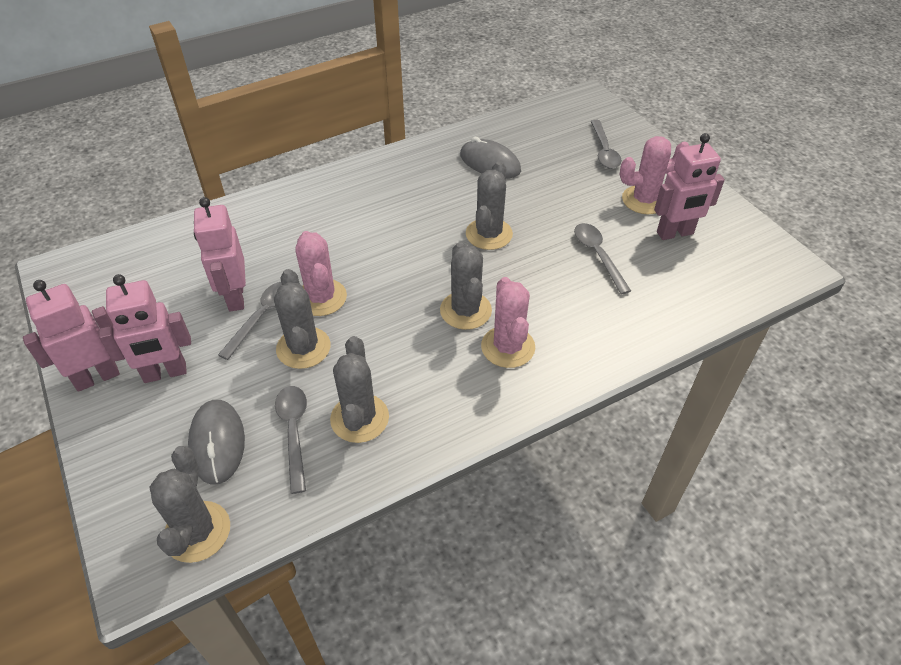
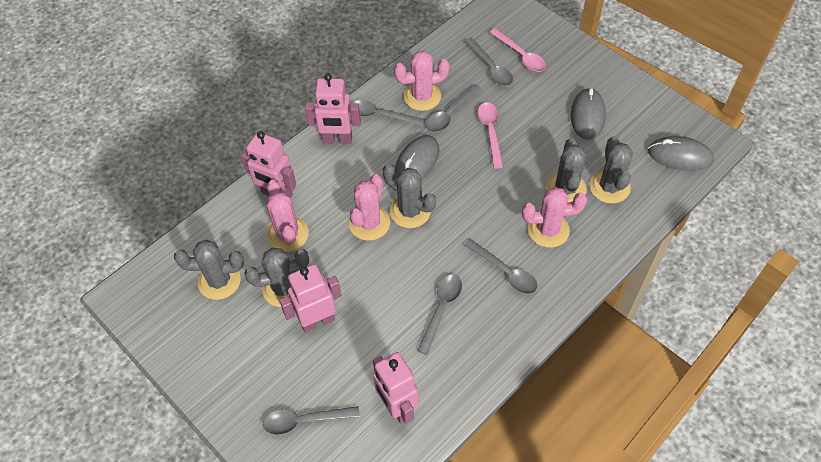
grey mouse: [188,400,245,485] [460,137,521,179] = 2 -> [395,135,440,179] [570,88,606,140] [648,136,714,171] = 3
grey spoon: [218,282,282,360] [275,386,307,494] [574,223,631,294] [590,120,622,169] = 4 -> [263,406,360,435] [352,100,425,126] [417,275,462,355] [426,84,481,132] [464,239,538,294] [465,38,513,86] = 6
pink cactus: [295,231,347,316] [481,277,535,368] [620,136,689,214] = 3 -> [267,180,309,252] [349,174,390,241] [394,51,450,111] [522,187,587,248] = 4
pink spoon: none = 0 -> [478,102,503,169] [490,28,546,72] = 2

